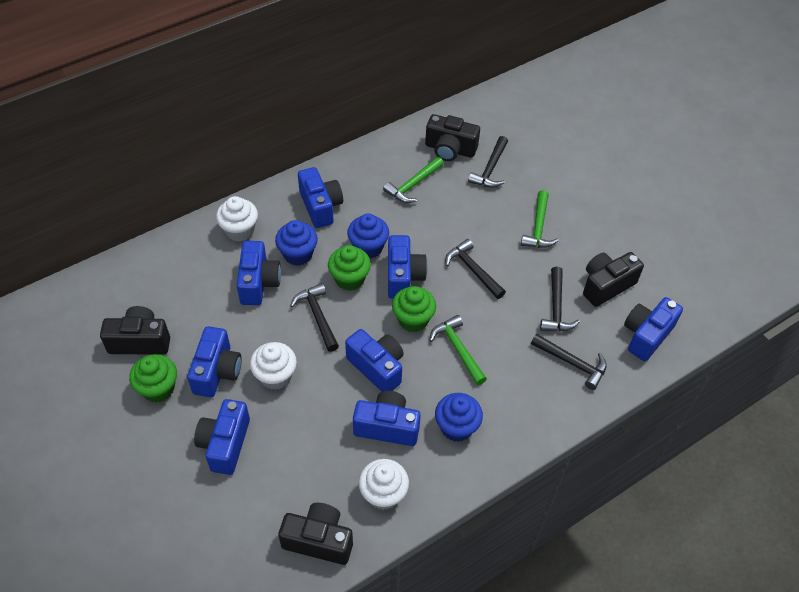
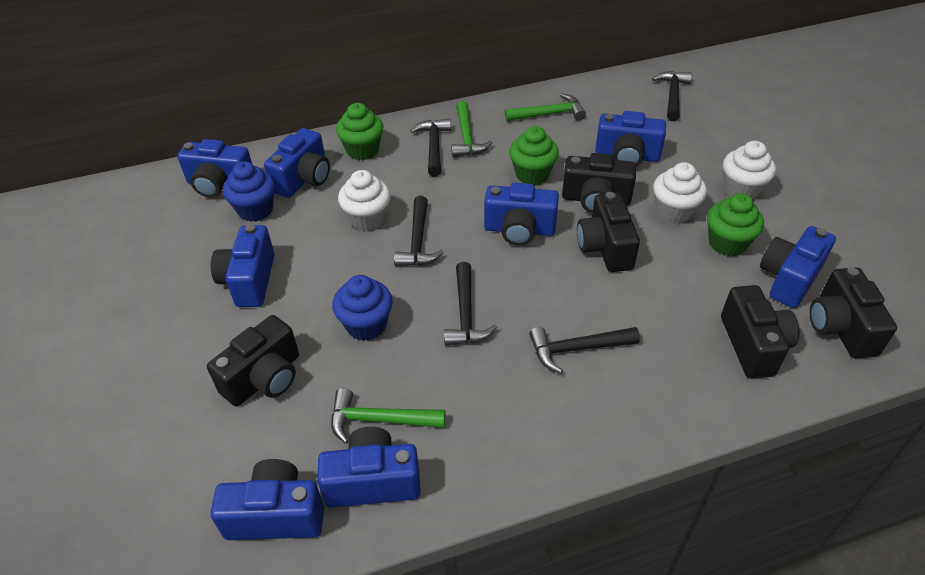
black camera: [100,306,170,355] [278,503,353,565] [425,114,480,161] [583,252,644,307] = 4 -> [207,315,299,406] [562,153,636,213] [577,192,640,272] [721,285,800,378] [809,267,897,358] = 5
blue cupcake: [275,220,318,266] [347,213,389,259] [435,393,483,442] = 3 -> [223,161,275,222] [332,275,393,341] = 2

